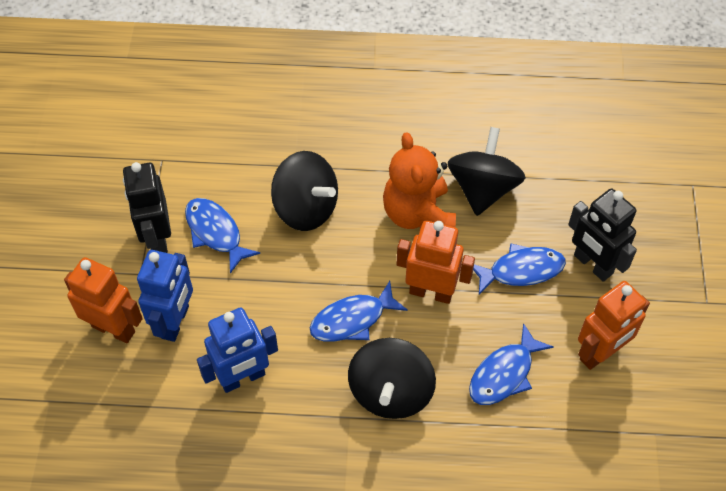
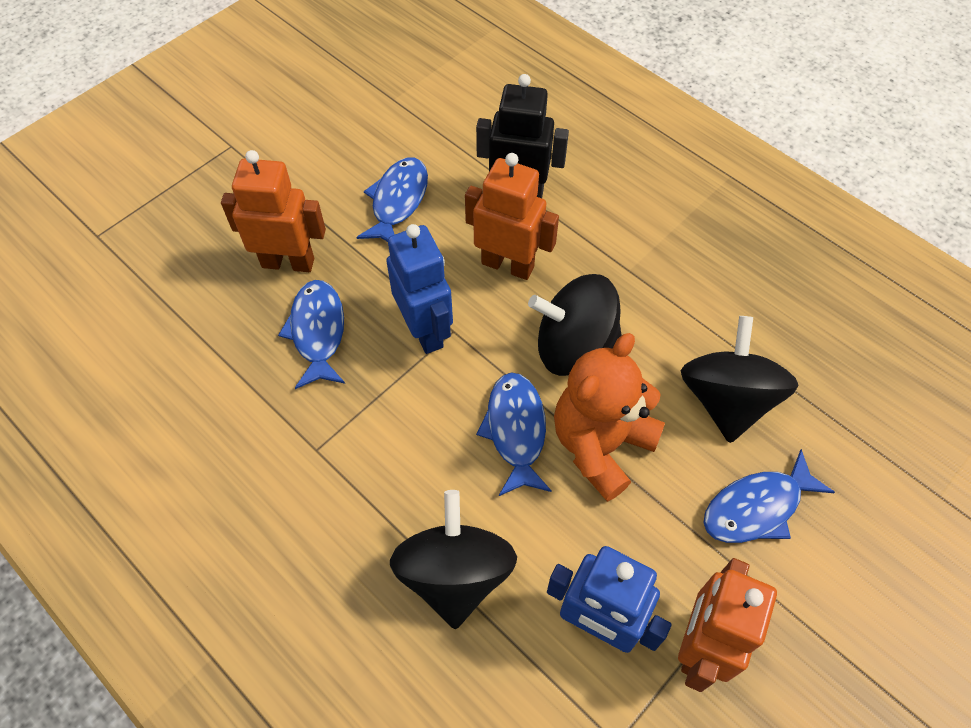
black robot: [123,162,171,253] [568,188,637,282] = 2 -> [476,74,569,198] = 1

